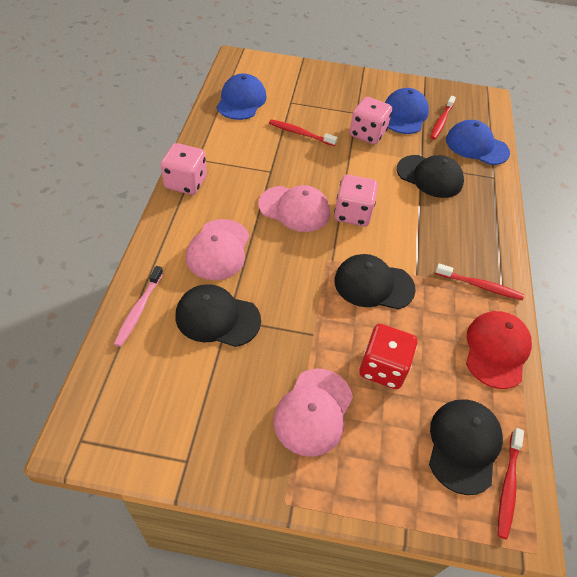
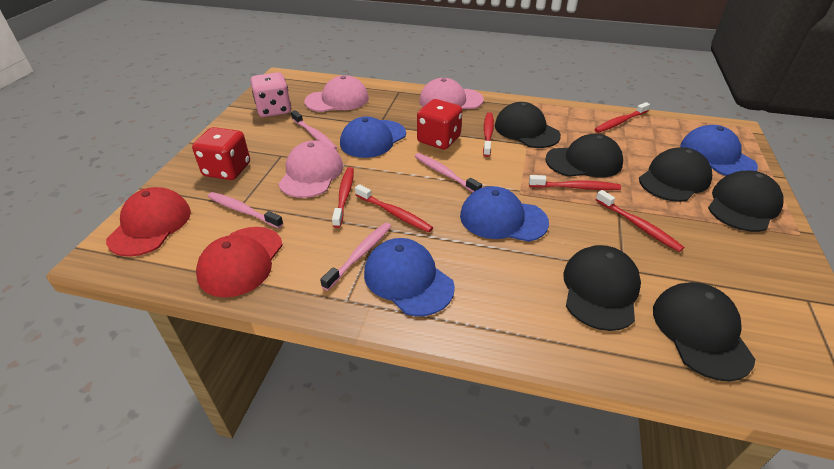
black cap: [176,284,261,347] [334,254,416,309] [397,155,464,198] [429,399,503,495] = 4 -> [495,102,561,148] [545,134,623,178] [563,245,641,331] [639,147,712,202] [653,282,755,381] [708,171,783,232] = 6
blue cap: [217,73,267,120] [385,88,429,134] [446,120,510,165] = 3 -> [340,116,406,158] [364,238,455,316] [460,186,549,242] [680,125,758,176] = 4
pink dice: [161,143,207,195] [334,175,378,226] [349,97,392,145] = 3 -> [250,72,291,117] = 1
pink toothbrush: [114,266,163,347] = 1 -> [208,192,283,228] [291,110,337,149] [320,223,391,291] [415,153,482,193] = 4
red cap: [466,311,532,389] = 1 -> [106,187,191,257] [196,227,283,297] = 2
red dice: [359,324,417,389] = 1 -> [192,127,250,180] [417,99,463,149] = 2
red toothbrush: [269,119,337,146] [430,96,456,140] [435,263,524,300] [498,428,524,539] = 4 -> [332,167,354,228] [355,184,433,233] [483,113,494,157] [529,175,621,190] [594,102,650,133] [596,190,684,252] = 6

